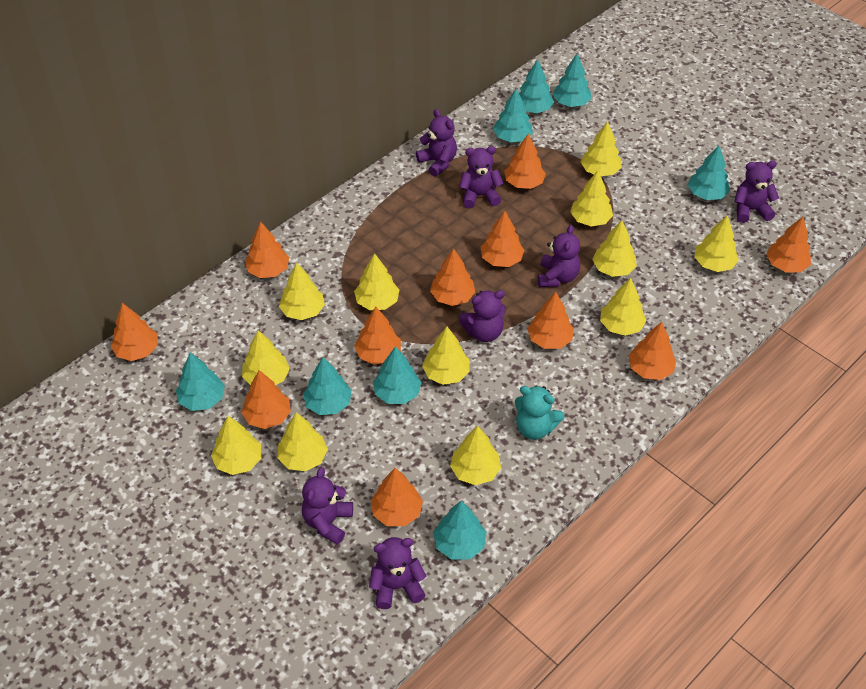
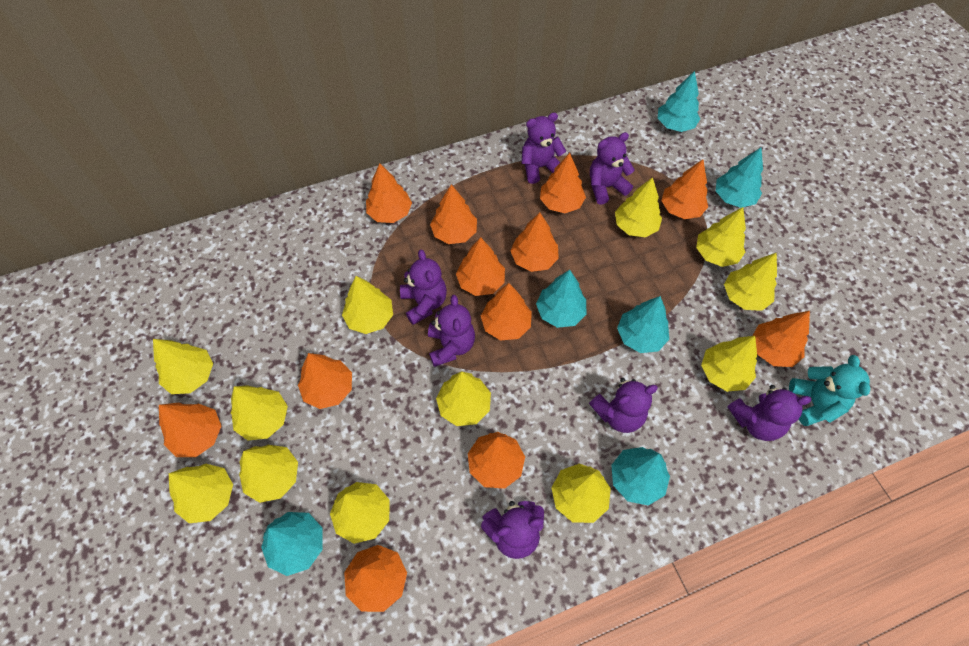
orange tree: [111,303,158,361] [241,370,291,429] [245,221,289,278] [354,307,401,364] [371,468,423,526] [430,248,475,306] [481,211,524,267] [504,134,546,189] [527,292,574,349] [629,322,676,380] [766,217,811,272] = 11 -> [159,403,221,457] [298,353,352,409] [344,545,407,612] [366,163,412,223] [430,185,477,244] [456,237,505,296] [468,432,525,489] [481,283,532,341] [511,213,559,272] [540,153,586,213] [661,159,708,219] [753,311,810,367] = 12
turquoise tree: [176,352,225,411] [303,357,352,415] [373,346,421,404] [433,501,487,560] [493,89,533,142] [519,60,554,113] [553,54,592,107] [687,145,730,200] = 8 -> [261,512,323,576] [536,270,586,328] [611,447,670,506] [617,296,669,353] [658,71,700,132] [716,147,763,208] = 6

